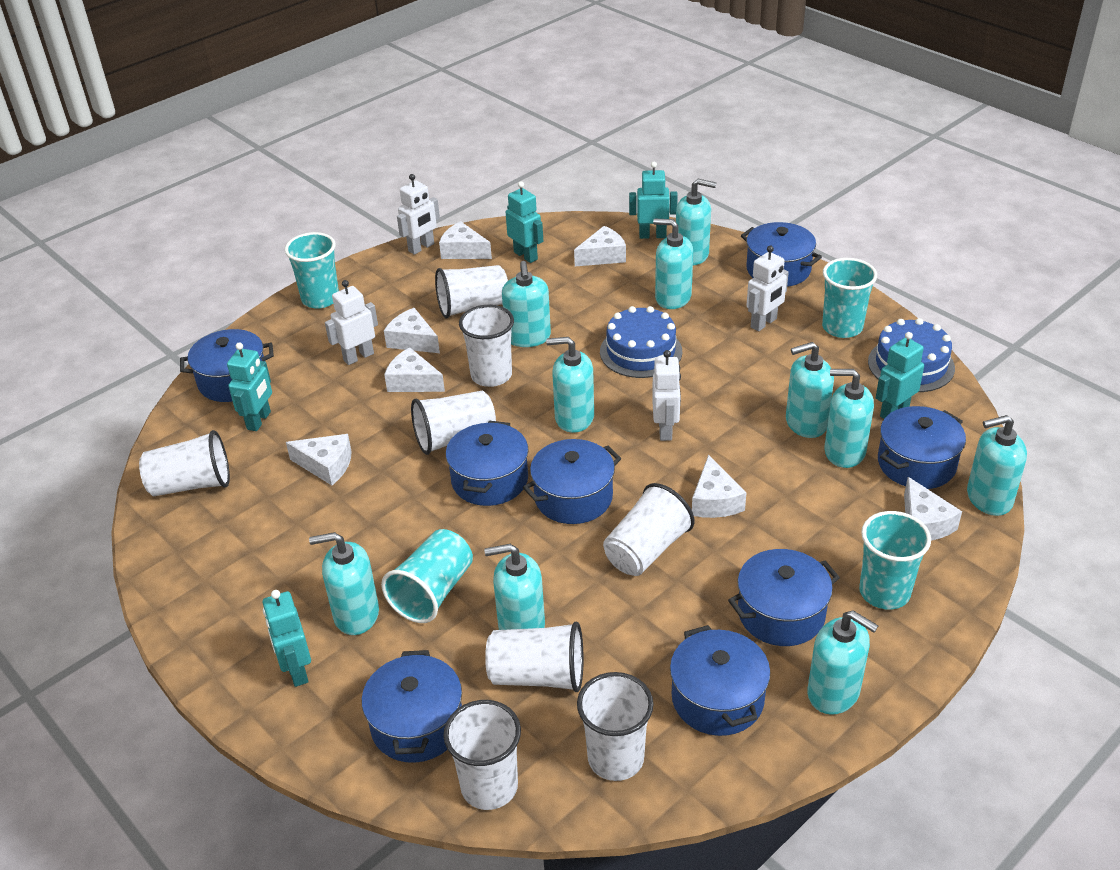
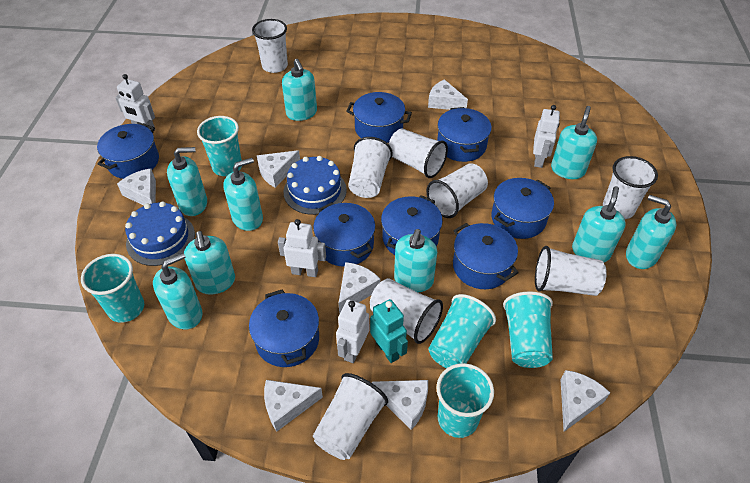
turquoise cup: [285,232,339,309] [381,529,473,623] [822,258,877,338] [859,511,931,610] = 4 -> [81,254,144,323] [197,116,242,176] [428,294,496,368] [436,363,494,438] [503,291,553,368] = 5
turquoise robot: [227,342,272,431] [262,590,311,687] [506,181,543,263] [629,162,678,239] [876,332,924,419] = 5 -> [370,299,408,363] = 1
turquoise soap dispenser: [309,532,379,635] [484,544,545,630] [502,261,551,347] [546,337,594,433] [653,219,693,309] [676,179,717,266] [786,342,834,438] [807,610,879,715] [824,369,874,468] [967,415,1027,516] = 10 -> [153,253,202,330] [167,147,207,216] [184,231,235,295] [223,158,263,231] [282,59,317,121] [394,229,437,292] [551,106,597,179] [572,186,626,263] [626,195,676,269] = 9

